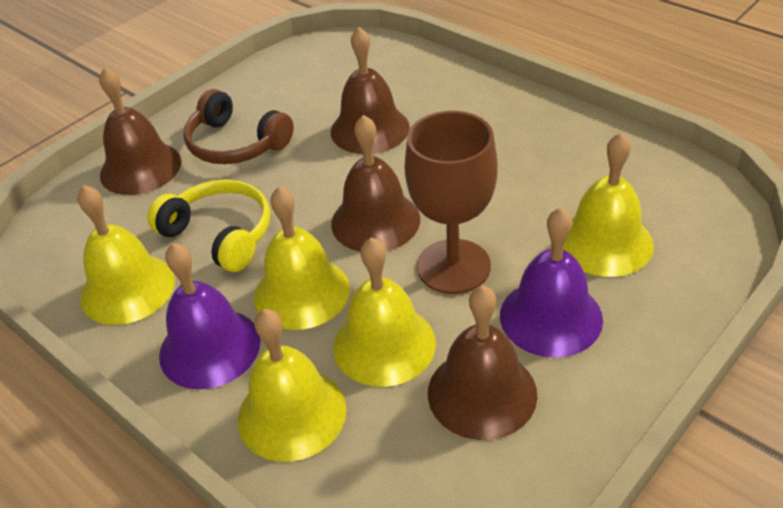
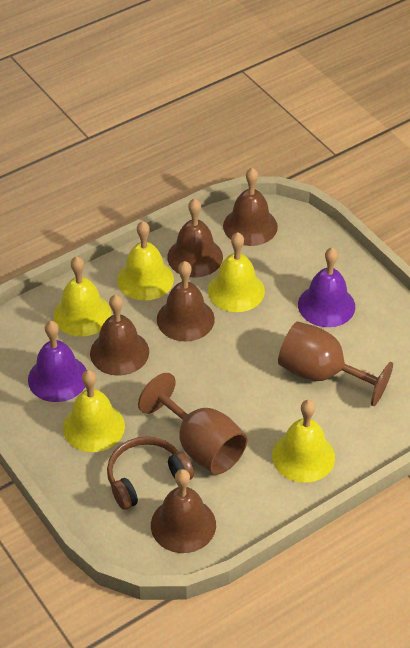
brown bell: [99,67,181,195] [331,27,410,154] [331,115,420,252] [428,285,537,440] = 4 -> [90,295,149,376] [151,469,216,553] [157,261,215,341] [167,198,223,277] [223,167,278,246] = 5
brown goblet: [404,111,497,294] = 1 -> [138,373,247,475] [278,321,393,406] = 2
yellow headphones: [147,179,270,272] = 1 -> none = 0

